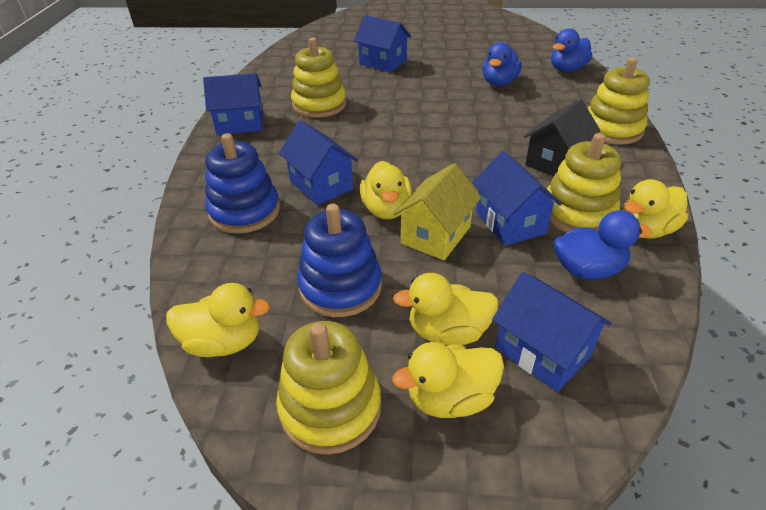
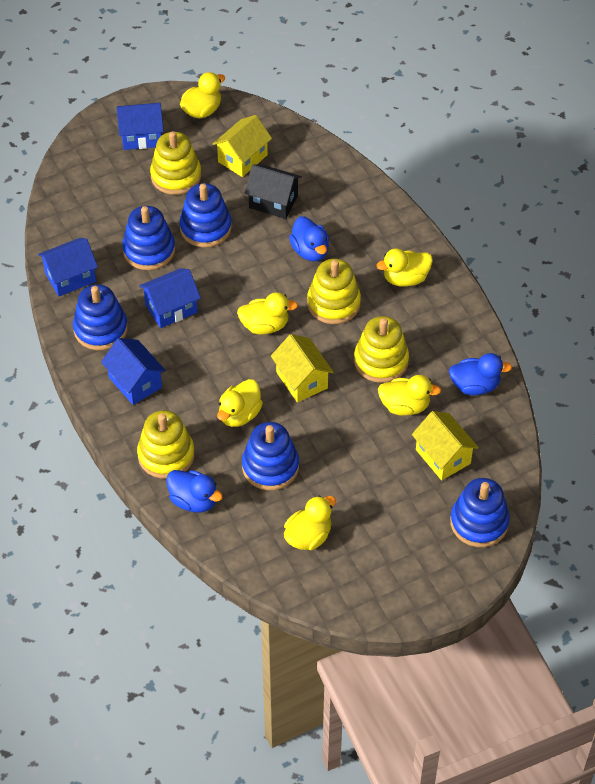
blue house: [203,73,263,135] [279,121,358,205] [354,15,411,72] [472,151,562,246] [492,272,612,392] = 5 -> [38,238,98,297] [101,338,166,405] [116,103,164,150] [139,268,201,328] = 4
blue stacking toy: [205,133,280,234] [297,203,382,317] = 2 -> [73,284,128,350] [122,206,175,270] [179,183,232,248] [242,422,299,490] [450,478,510,547] = 5
yellow duck: [166,283,270,357] [360,161,412,219] [392,342,504,418] [393,273,499,345] [623,179,688,239] = 5 -> [180,72,225,118] [217,379,263,427] [237,292,298,335] [284,496,336,550] [376,248,433,287] [378,375,441,416] = 6
yellow house: [393,163,481,260] = 1 -> [212,115,272,177] [271,334,334,402] [412,411,479,480] = 3

